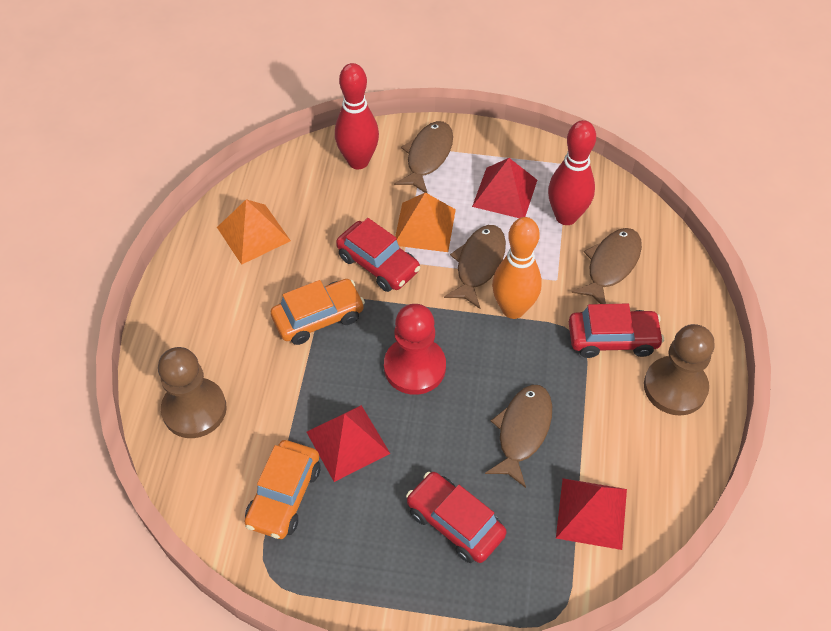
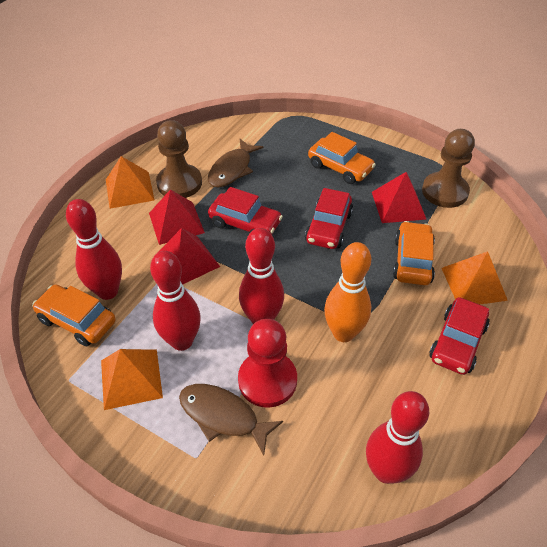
brown fish: [394,121,453,194] [444,225,506,309] [485,385,552,488] [572,228,642,304] = 4 -> [179,384,283,456] [208,139,263,188] = 2
orange car: [245,440,320,539] [271,279,365,345] = 2 -> [32,284,116,346] [308,132,376,184] [393,221,435,285] = 3
orange pyramid: [217,199,291,265] [395,192,456,252] = 2 -> [101,349,163,410] [106,156,154,209] [442,251,508,304] = 3
red bowling pin: [335,63,379,169] [548,120,596,225] = 2 -> [66,199,122,300] [150,251,201,351] [239,228,284,324] [366,391,429,484] = 4

